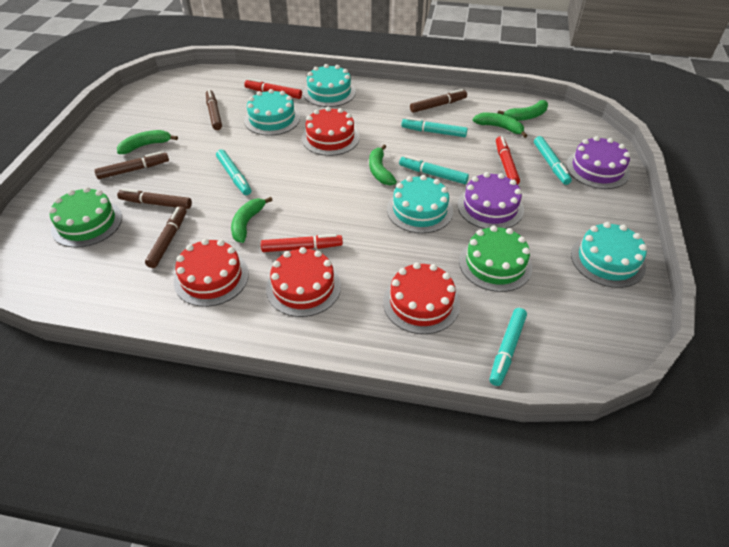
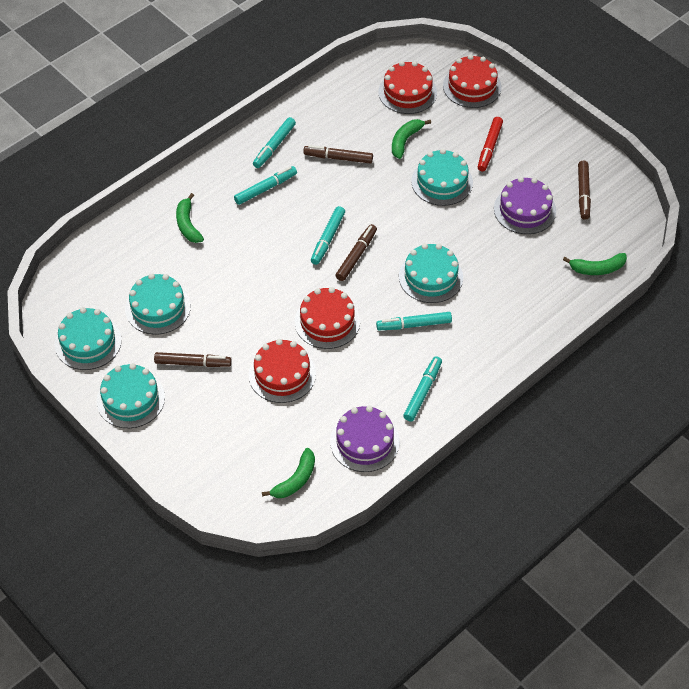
brown marker: [94,151,169,179] [117,188,192,209] [145,206,186,268] [206,89,222,130] [410,89,467,113] = 5 -> [154,352,232,367] [303,145,373,164] [335,224,377,281] [578,161,591,220] = 4
green banana: [117,130,178,154] [231,197,273,243] [369,145,397,186] [473,113,527,138] [498,100,548,121] = 5 -> [176,193,204,243] [262,448,315,498] [392,119,431,159] [563,253,627,275] = 4
green cake: [49,187,122,248] [459,225,532,292] = 2 -> none = 0
red marker: [244,78,302,99] [261,234,343,252] [496,136,520,185] = 3 -> [478,117,503,171] = 1
turquoise cake: [244,89,300,136] [303,64,356,107] [387,175,453,233] [571,222,647,288] = 4 -> [55,307,122,370] [97,363,165,428] [125,273,191,335] [399,243,463,303] [411,149,473,206] = 5

